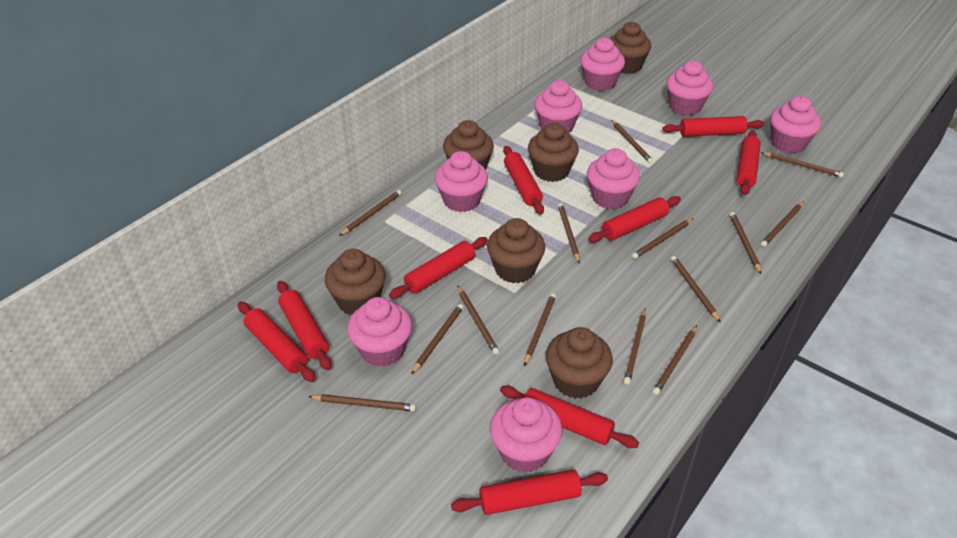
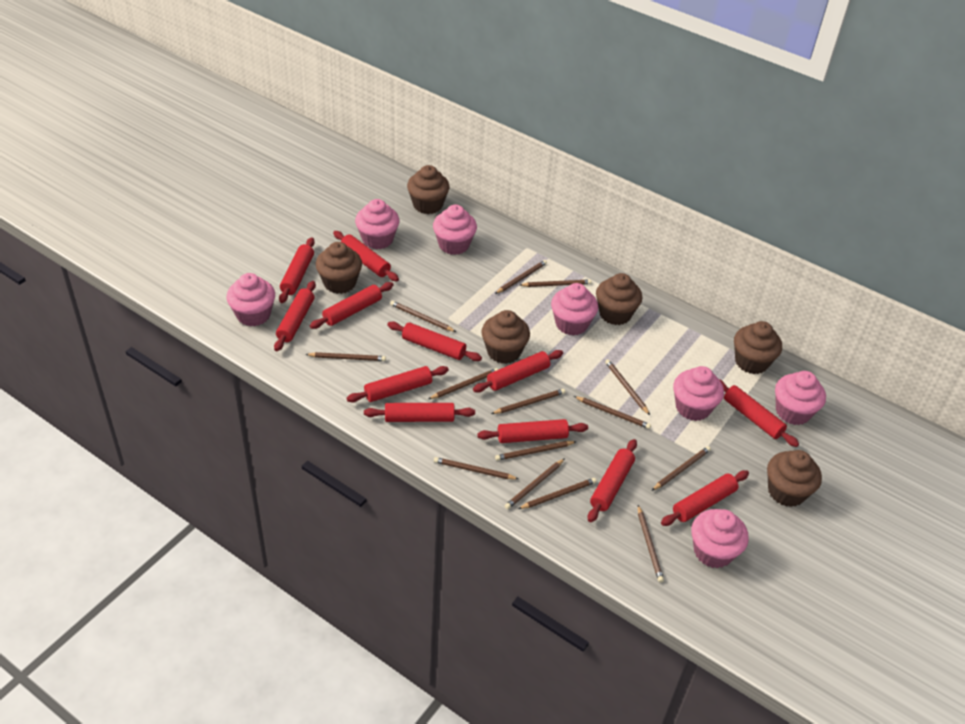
pink cupcake: [347,297,412,367] [435,151,488,212] [490,397,562,473] [535,80,582,132] [581,38,625,91] [587,148,640,209] [666,61,713,115] [770,96,821,153] = 8 -> [227,273,275,327] [355,199,399,249] [433,205,477,255] [551,283,598,336] [673,366,724,421] [691,509,749,568] [775,371,826,425] = 7
red rolling pin: [238,302,316,382] [277,281,332,370] [389,237,488,299] [451,470,608,515] [500,385,639,448] [503,146,544,214] [588,196,681,242] [662,116,764,137] [737,130,761,195] = 9 -> [274,281,316,351] [279,237,315,303] [310,282,393,329] [333,231,399,281] [346,366,449,402] [364,403,475,422] [387,321,482,361] [473,350,563,392] [477,419,588,443] [588,439,637,523] [661,470,749,526] [719,379,799,447] = 12

